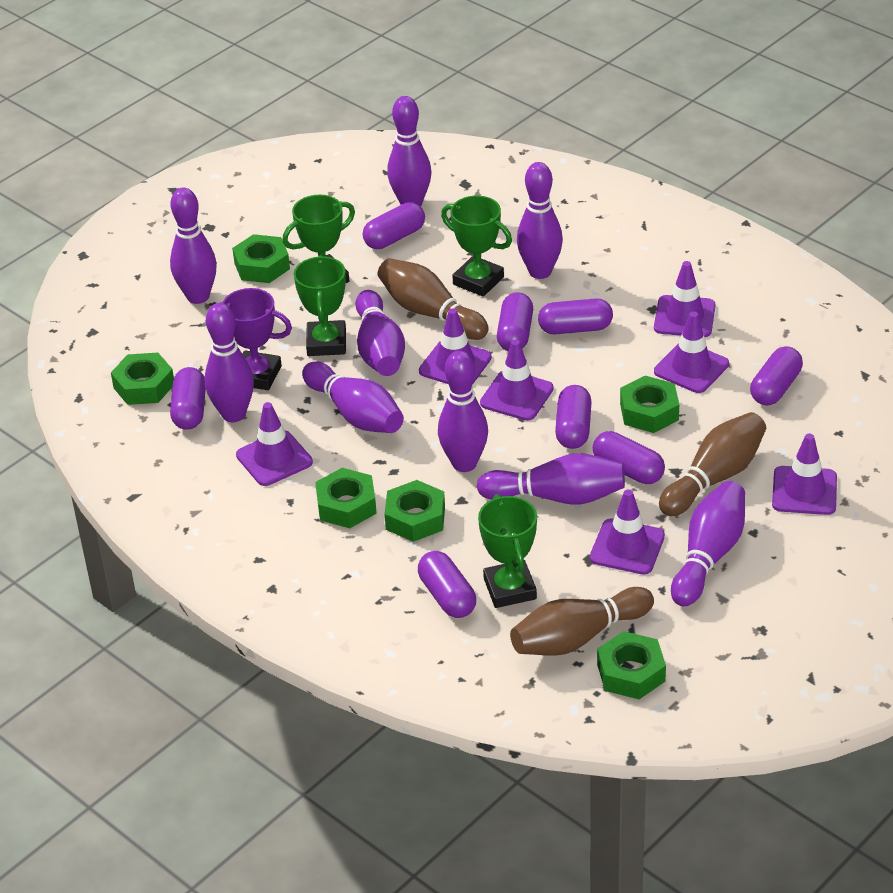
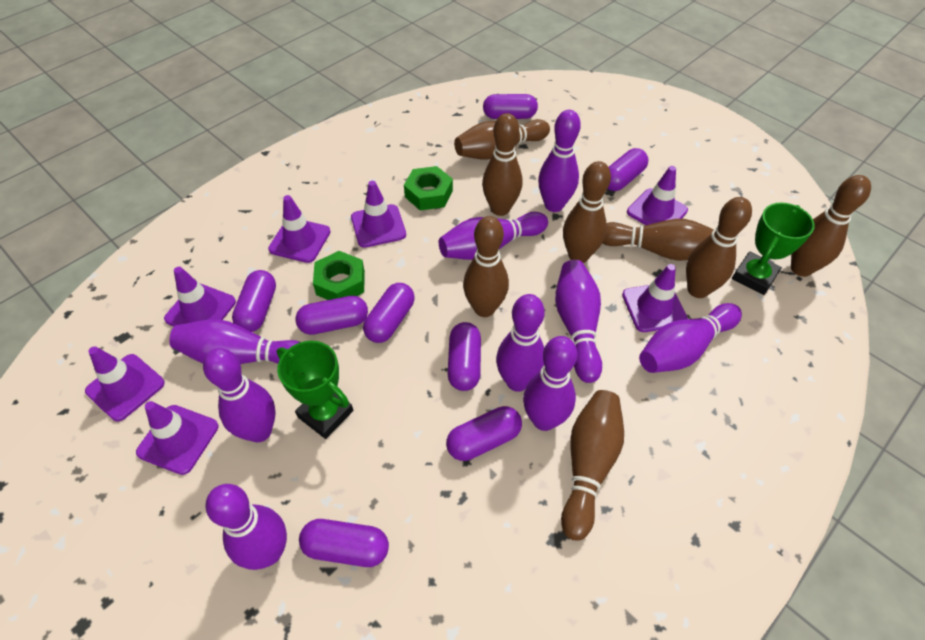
brown bowling pin: [377,258,489,340] [510,587,654,656] [659,412,766,516] = 3 -> [454,119,550,160] [463,216,509,317] [482,113,522,216] [561,390,624,541] [563,161,611,263] [603,219,714,261] [686,197,752,298] [791,175,871,277] = 8
green nut: [111,353,174,405] [232,234,290,283] [315,468,377,528] [385,480,445,542] [597,631,666,699] [620,376,679,433] = 6 -> [313,251,365,300] [404,166,453,211] = 2
green trophy: [282,195,355,283] [294,255,346,356] [441,196,512,297] [478,494,537,608] = 4 -> [276,341,353,439] [732,203,815,295] = 2
purple trophy: [221,288,292,390] = 1 -> none = 0

